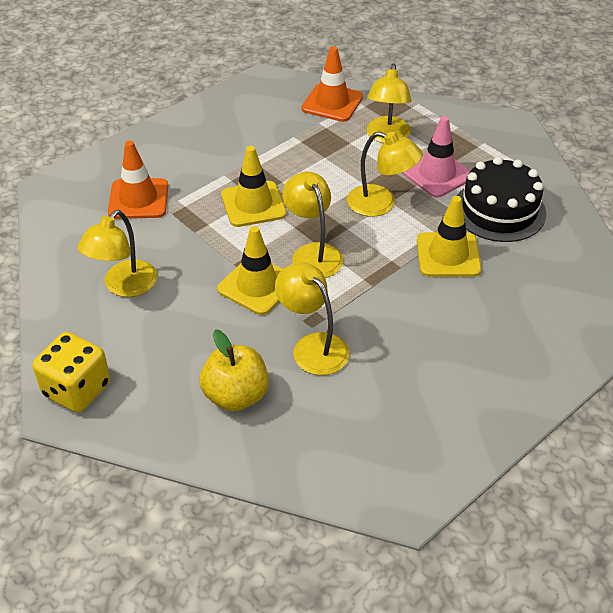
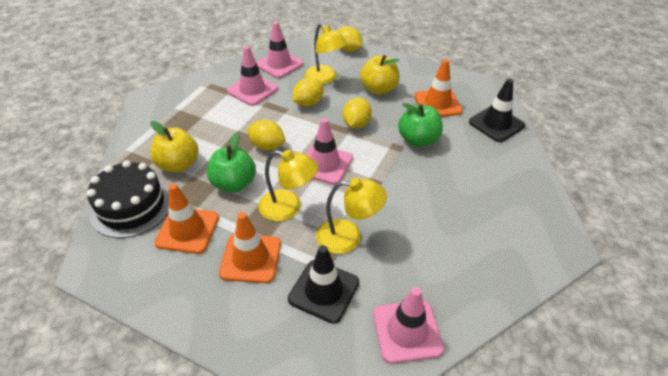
black traffic cone: none = 0 -> [288,245,359,324] [469,79,525,142] = 2
green apple: none = 0 -> [207,133,256,193] [398,103,443,147] = 2
orange traffic cone: [108,141,168,219] [301,46,363,122] = 2 -> [154,184,219,254] [219,212,281,283] [414,59,463,117] = 3
pink traffic cone: [402,116,470,198] = 1 -> [227,46,278,106] [256,21,303,78] [306,118,353,185] [373,287,444,364] = 4
yellow apple: [199,329,269,412] = 1 -> [150,121,199,173] [360,55,399,95] = 2
yellow dice: [33,332,110,413] = 1 -> none = 0
yellow lamp: [78,210,157,297] [275,263,350,375] [282,172,343,278] [347,132,423,217] [367,64,411,143] = 5 -> [258,150,318,221] [305,23,347,84] [316,178,387,254] = 3
yellow lemon: none = 0 -> [247,120,285,150] [293,78,324,106] [336,26,362,52] [343,97,372,129] = 4
yellow traffic cone: [217,226,282,315] [221,146,286,227] [417,196,481,277] = 3 -> none = 0

